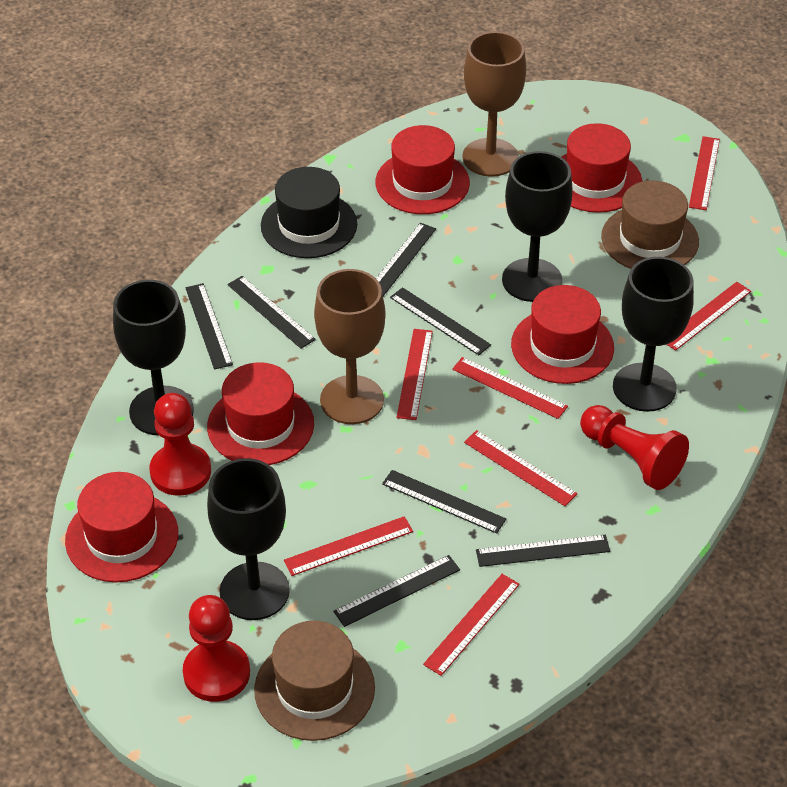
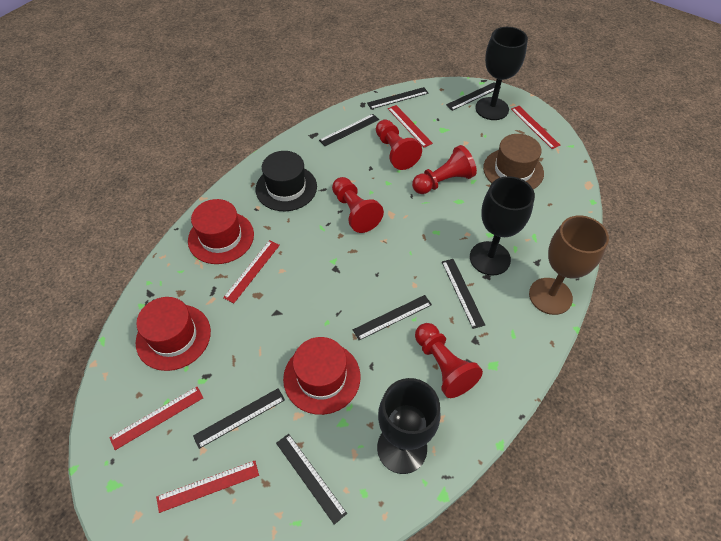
black goblet: [113,280,194,435] [207,458,290,620] [502,151,573,302] [613,257,694,412] = 4 -> [377,378,440,474] [470,176,535,276] [475,27,528,120] = 3
brown goblet: [314,269,386,424] [462,31,526,177] = 2 -> [529,216,609,315] = 1
brown hat: [254,621,375,741] [601,181,699,269] = 2 -> [483,134,544,189] = 1
red hat: [65,472,178,582] [207,362,314,465] [376,125,470,214] [511,285,614,384] [561,123,642,213] = 5 -> [136,297,211,371] [188,199,254,264] [283,337,361,415] = 3
red pawn: [150,393,211,496] [183,595,250,702] [580,405,689,490] = 3 -> [332,177,384,233] [376,120,422,170] [412,145,477,194] [415,323,483,398] = 4
red ruler: [284,516,413,576] [397,329,433,420] [423,574,520,676] [452,357,568,419] [464,430,577,506] [666,282,751,351] [689,136,720,210] = 7 -> [109,387,203,450] [156,461,259,513] [223,240,280,303] [388,105,433,148] [511,106,560,149] = 5

